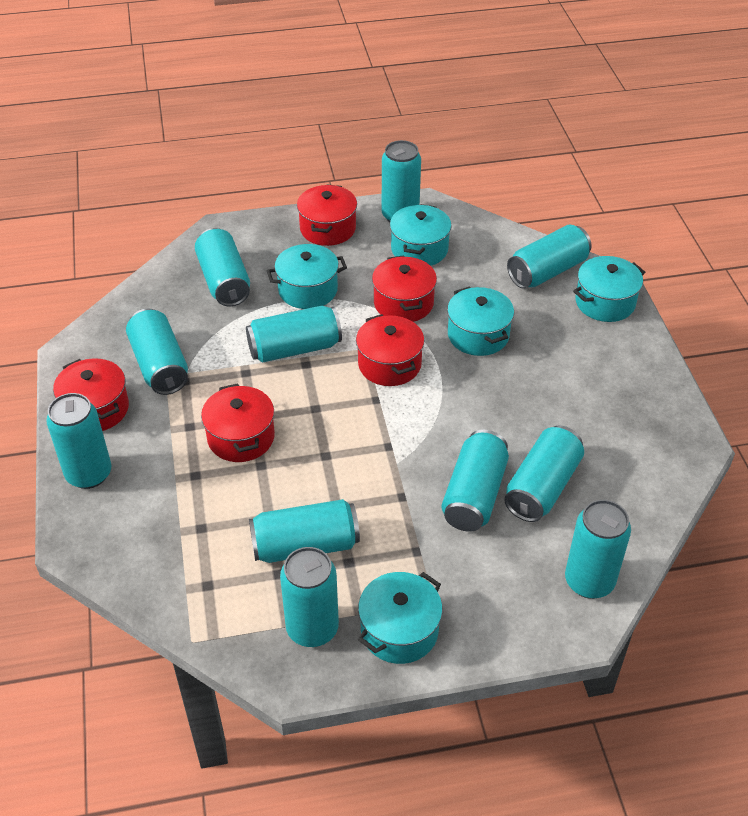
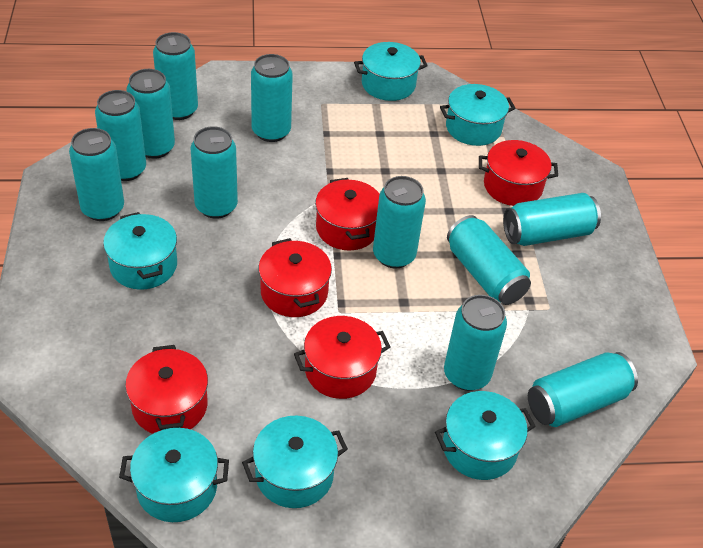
turquoise pot: [267,244,347,309] [358,572,443,664] [390,204,451,266] [447,286,514,356] [573,256,645,322] = 5 -> [103,212,177,290] [119,428,229,522] [242,416,348,508] [354,42,428,101] [435,391,536,480] [440,84,516,146] = 6

